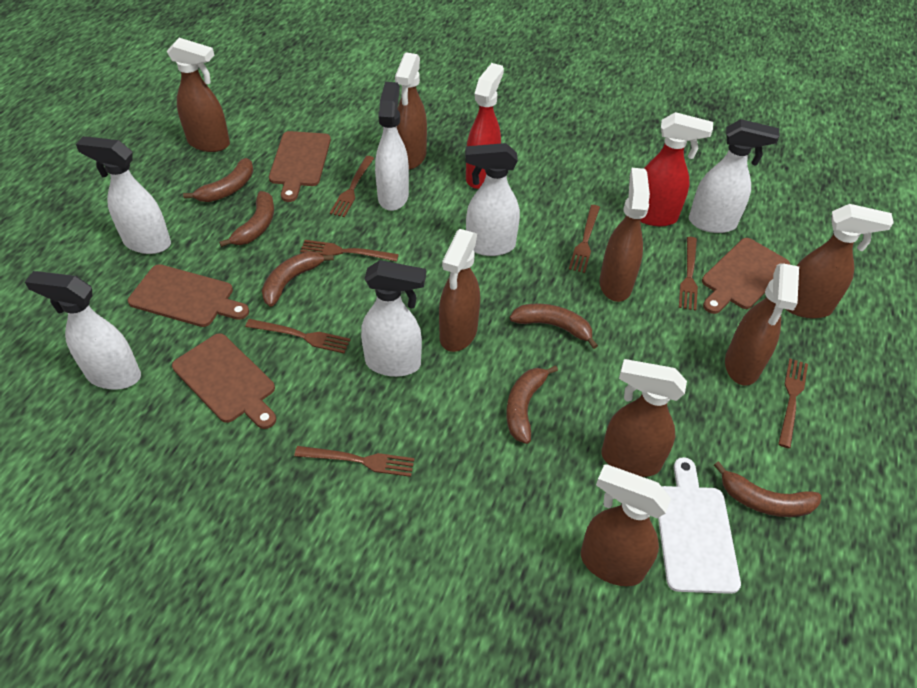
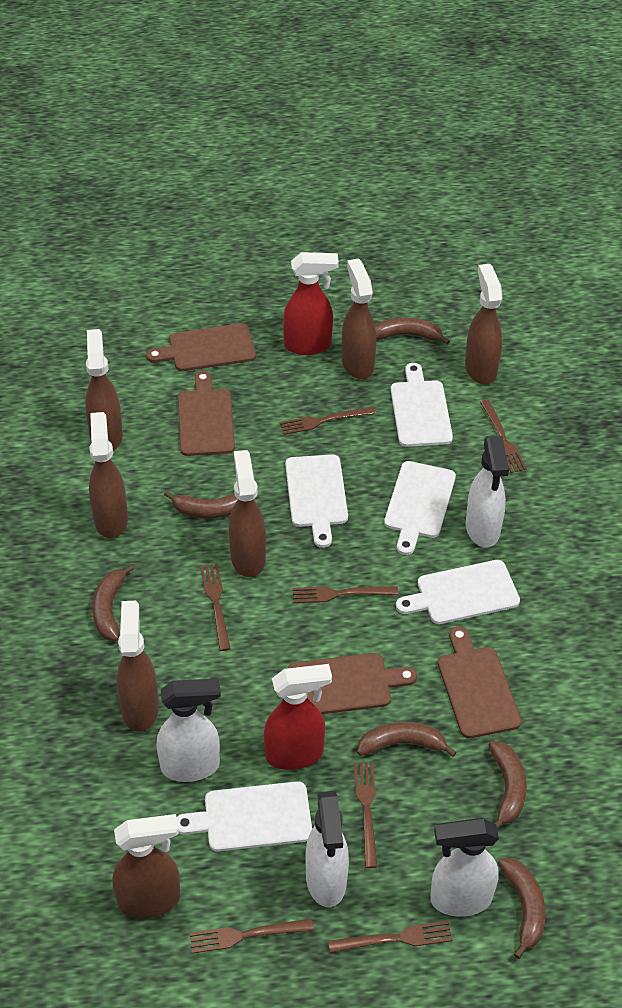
brown spray bottle: [167,38,230,152] [395,52,427,170] [439,229,480,352] [580,464,671,586] [600,168,650,302] [601,359,687,477] [725,264,799,386] [786,204,894,318] = 8 -> [85,329,123,451] [89,412,128,538] [112,814,180,919] [117,601,159,732] [229,450,266,577] [342,259,377,379] [465,264,502,384] = 7
white cutting board: [658,457,741,594] = 1 -> [176,781,312,852] [285,454,348,548] [384,461,456,555] [390,363,453,447] [396,560,520,624] = 5
white spray bottle: [25,271,141,389] [76,136,171,254] [361,260,426,377] [375,82,409,211] [465,143,520,256] [689,119,780,233] = 6 -> [157,678,221,782] [305,791,349,907] [430,818,499,917] [466,435,509,548] = 4

